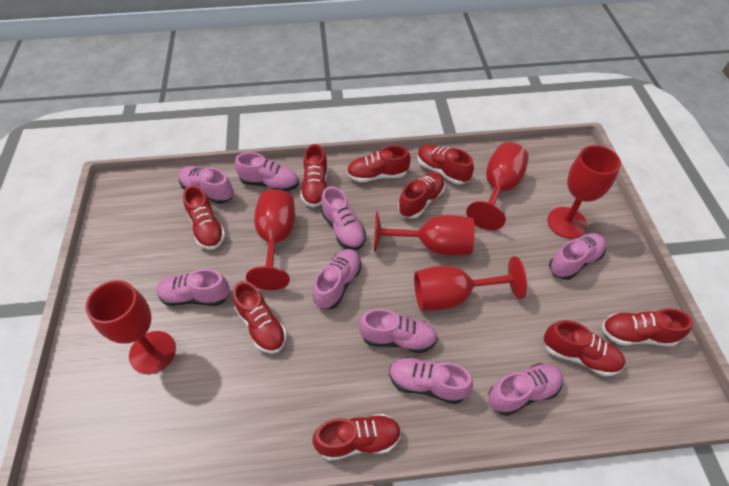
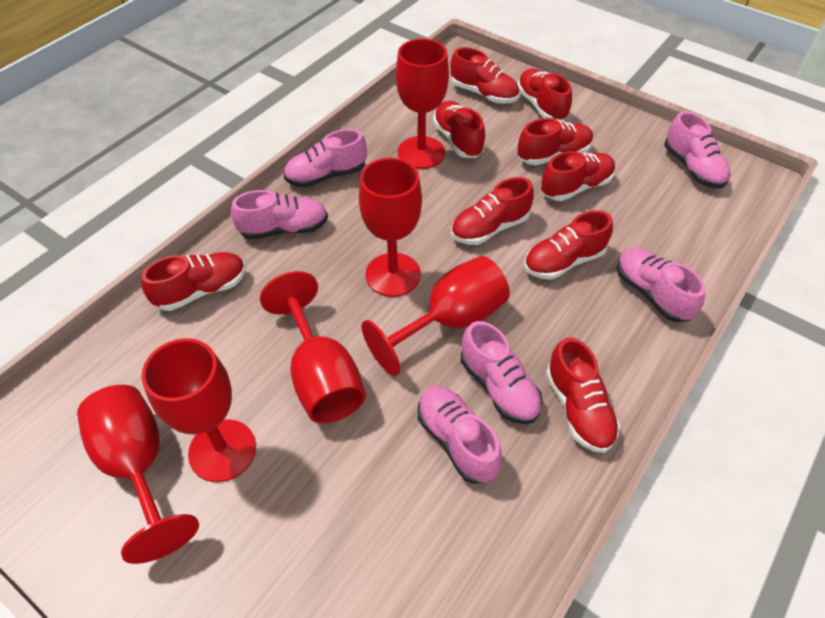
pink shoe: [156,269,230,306] [179,166,234,204] [235,152,299,191] [313,249,361,309] [321,186,366,250] [359,309,438,353] [389,357,473,404] [488,363,563,416] [549,233,606,280] = 9 -> [231,190,328,240] [284,129,367,187] [418,386,502,484] [461,321,543,424] [617,247,706,322] [665,111,730,188] = 6

